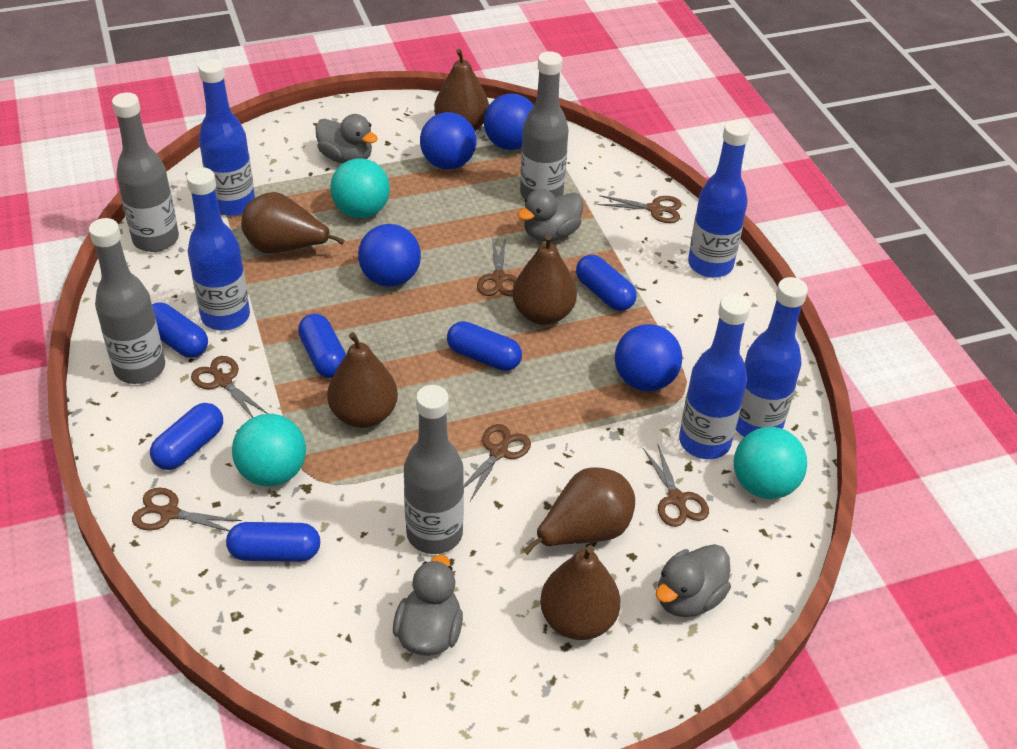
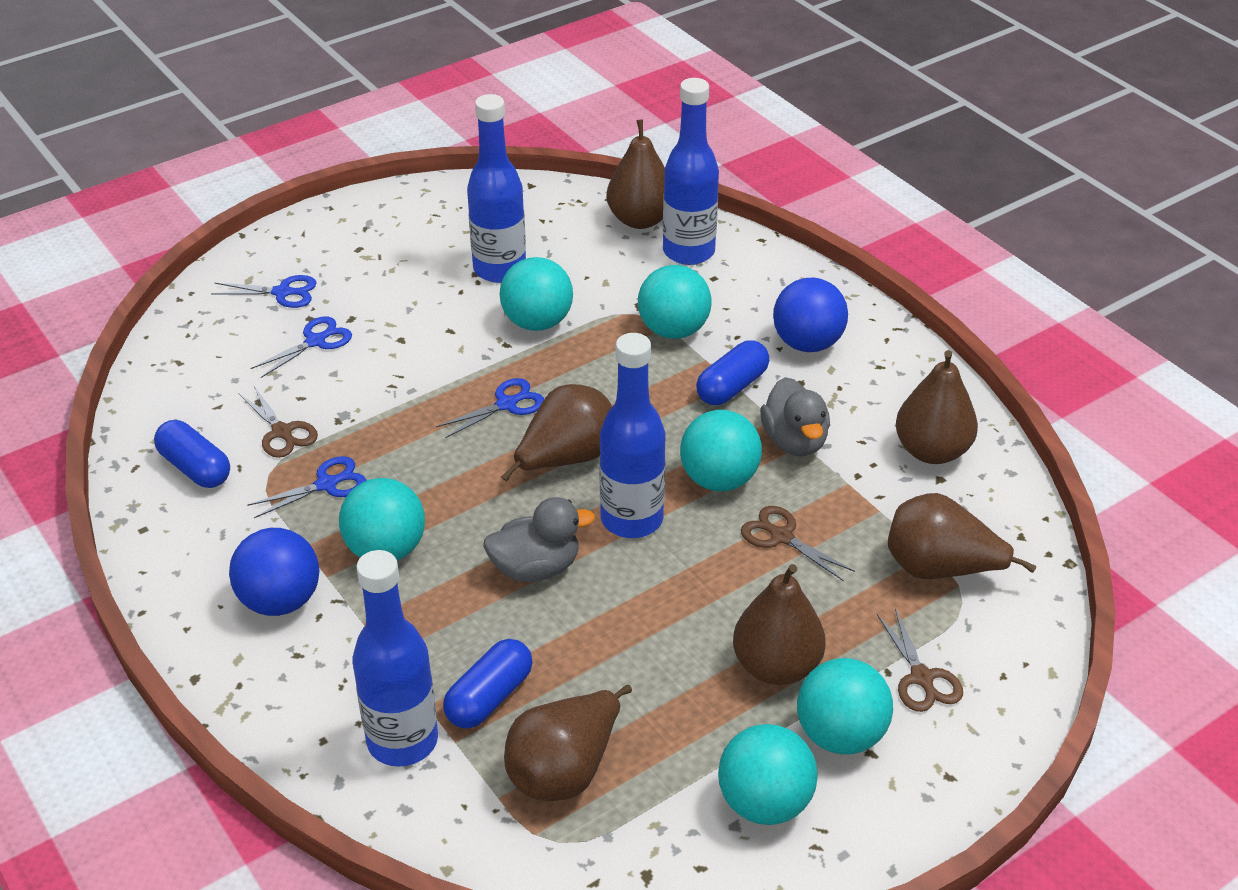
blue ball: [358,224,421,287] [420,112,476,170] [484,94,534,150] [615,324,682,391] = 4 -> [229,528,319,616] [773,278,848,352] = 2
blue bottle: [187,167,250,330] [198,59,255,216] [679,294,750,459] [688,120,750,278] [736,277,808,437] = 5 -> [353,550,438,766] [467,94,526,283] [599,333,665,538] [663,78,719,265] = 4
blue capsule: [150,403,223,470] [152,303,208,358] [226,522,320,562] [298,314,346,378] [447,321,522,371] [576,255,637,311] = 6 -> [154,420,230,488] [443,639,532,729] [696,340,769,405] = 3
blue scissors: none = 0 -> [211,275,316,308] [247,456,367,518] [250,316,352,378] [436,378,544,438] = 4
brown scissors: [132,488,242,531] [191,356,268,418] [463,424,531,501] [477,237,517,296] [598,195,682,223] [643,445,709,527] = 6 -> [238,386,318,458] [741,506,855,581] [877,608,963,712] = 3
grey bottle: [89,218,165,384] [112,92,179,252] [404,385,464,554] [520,51,569,199] = 4 -> none = 0
grey duck: [315,114,378,164] [393,555,463,656] [518,189,583,242] [656,544,731,617] = 4 -> [483,497,595,582] [760,377,830,456] = 2
turquoise ball: [232,414,306,487] [330,158,390,218] [734,427,807,499] = 3 -> [339,478,425,561] [500,257,573,331] [638,265,712,339] [680,410,762,491] [718,724,817,825] [797,658,893,754] = 6

